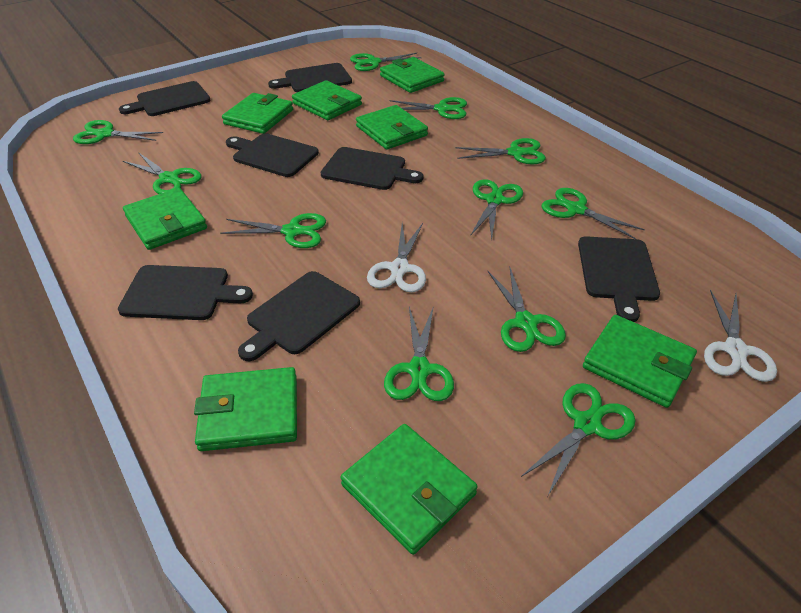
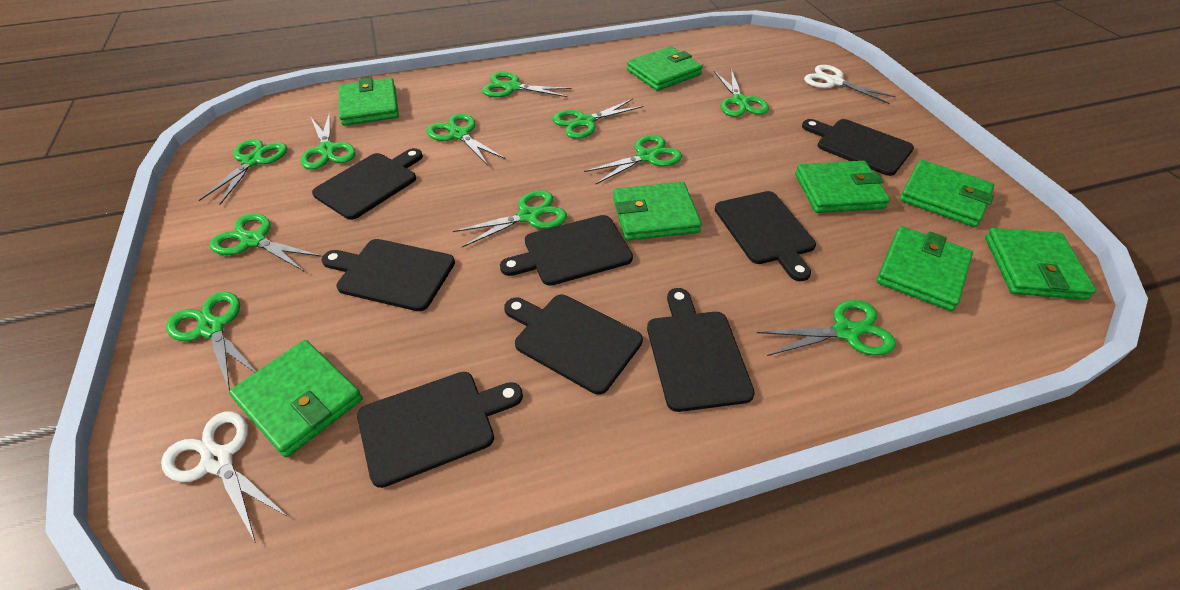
black cutting board: [118,265,253,320] [119,81,211,116] [226,133,319,177] [238,271,360,361] [268,63,352,92] [321,147,424,190] [578,236,660,322] = 7 -> [312,148,423,220] [322,239,455,311] [357,372,523,488] [500,215,633,286] [504,295,643,395] [647,288,755,412] [715,191,816,281] [802,119,914,176] = 8

